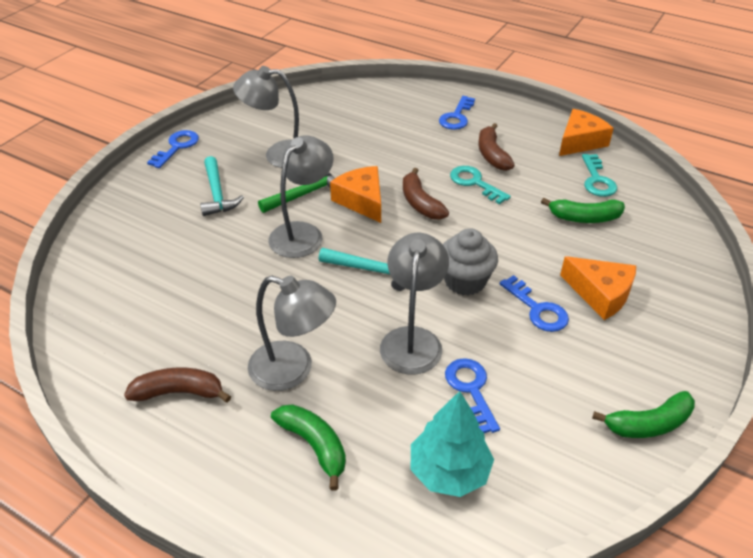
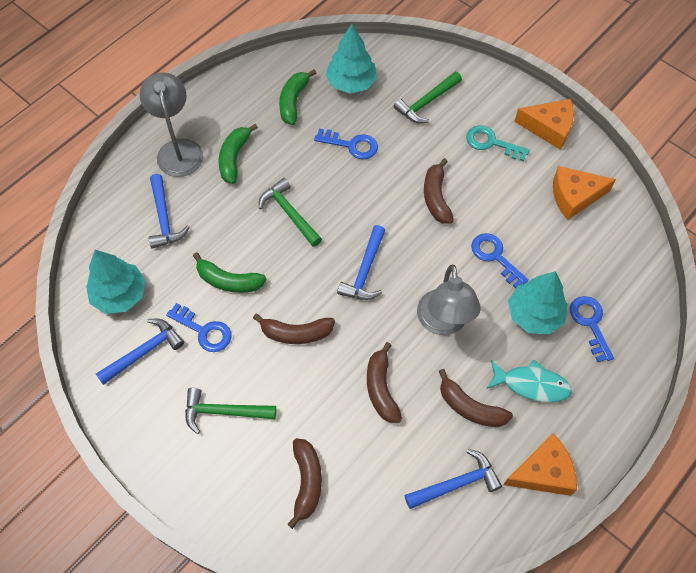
blue hammer: none = 0 -> [96,319,184,385] [149,174,190,249] [337,225,385,300] [405,449,502,509] = 4
brown banana: [124,368,231,403] [403,168,449,220] [478,123,515,171] = 3 -> [253,314,335,344] [287,438,322,529] [367,342,402,423] [424,158,454,223] [439,369,513,427] = 5
green hammer: [258,172,335,213] = 1 -> [185,388,276,434] [259,178,322,247] [393,72,462,123] = 3
grey cupcake: [443,228,498,296] = 1 -> none = 0
grey lamp: [233,66,299,168] [248,276,336,391] [269,135,333,258] [380,233,449,375] = 4 -> [140,72,203,177] [417,265,481,335] = 2
turquoise fish: none = 0 -> [486,359,572,402] = 1
turquoise hammer: [200,156,244,216] [319,248,405,291] = 2 -> none = 0
turquoise key: [450,166,511,204] [582,154,617,197] = 2 -> [466,125,530,161] = 1
turquoise tree: [411,391,494,497] = 1 -> [86,250,146,314] [326,24,377,94] [508,271,568,334] = 3

